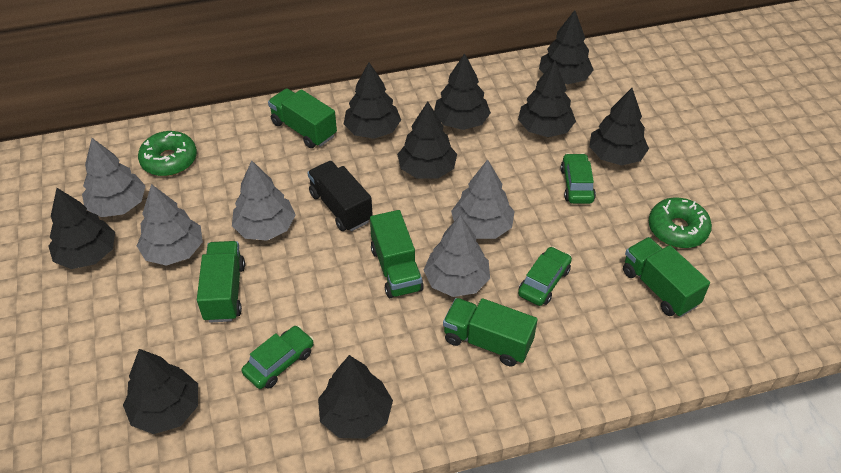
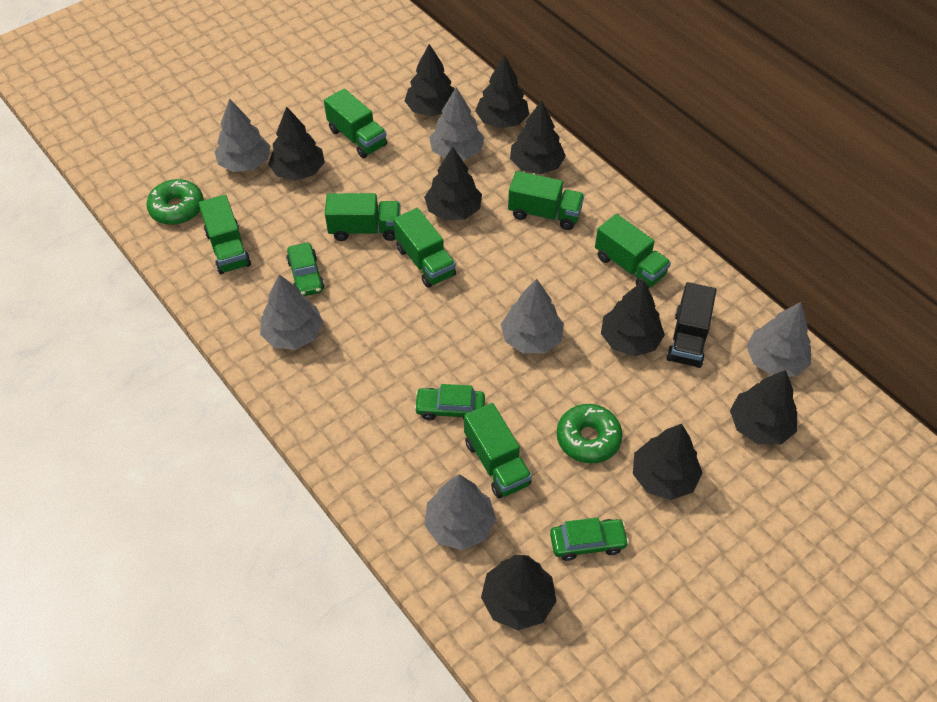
green truck: [197,241,245,323] [268,88,337,148] [370,210,424,298] [443,298,538,366] [623,237,710,317] = 5 -> [198,195,251,274] [324,89,387,158] [325,193,401,241] [393,208,456,288] [464,403,532,498] [508,171,584,230] [595,214,671,288] = 7
grey tree: [82,138,145,217] [137,184,203,266] [232,160,296,241] [424,215,490,297] [451,159,515,239] = 5 -> [214,98,271,172] [260,274,323,350] [424,474,496,550] [429,88,484,160] [501,279,564,353] [746,302,811,377] = 6

